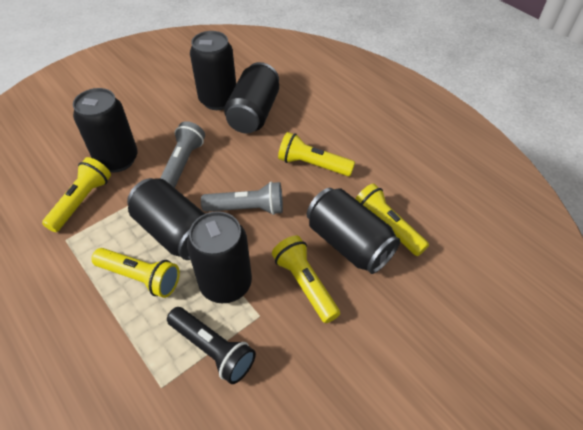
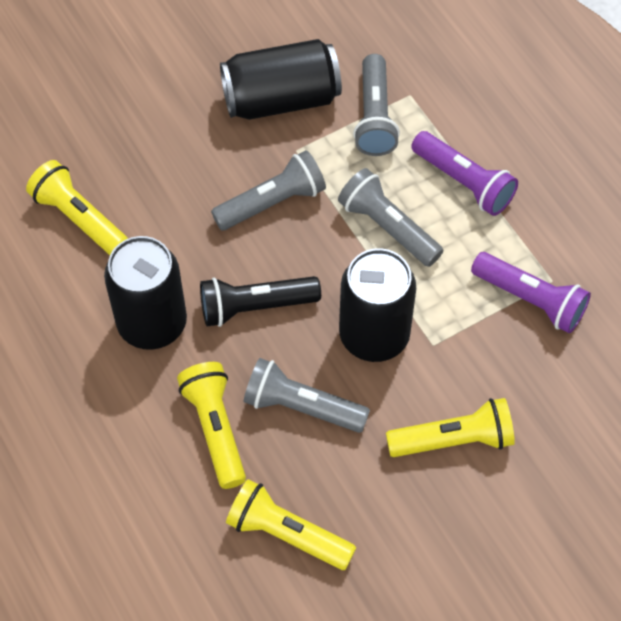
black can: [73,88,138,172] [127,178,205,260] [187,211,252,303] [190,31,236,110] [224,62,279,133] [307,188,400,274] = 6 -> [104,236,187,350] [220,39,342,120] [339,248,416,362] = 3
grey flashlight: [160,121,205,188] [201,181,283,215] = 2 -> [211,150,326,230] [244,358,370,433] [338,168,443,267] [353,54,400,156] = 4
purple flashlight: none = 0 -> [411,131,518,216] [471,252,591,333] = 2
yellow flashlight: [42,157,111,232] [91,248,180,298] [272,236,340,323] [278,132,355,176] [355,184,429,256] = 5 -> [26,160,128,255] [177,362,246,489] [226,479,356,570] [386,398,515,457] = 4

